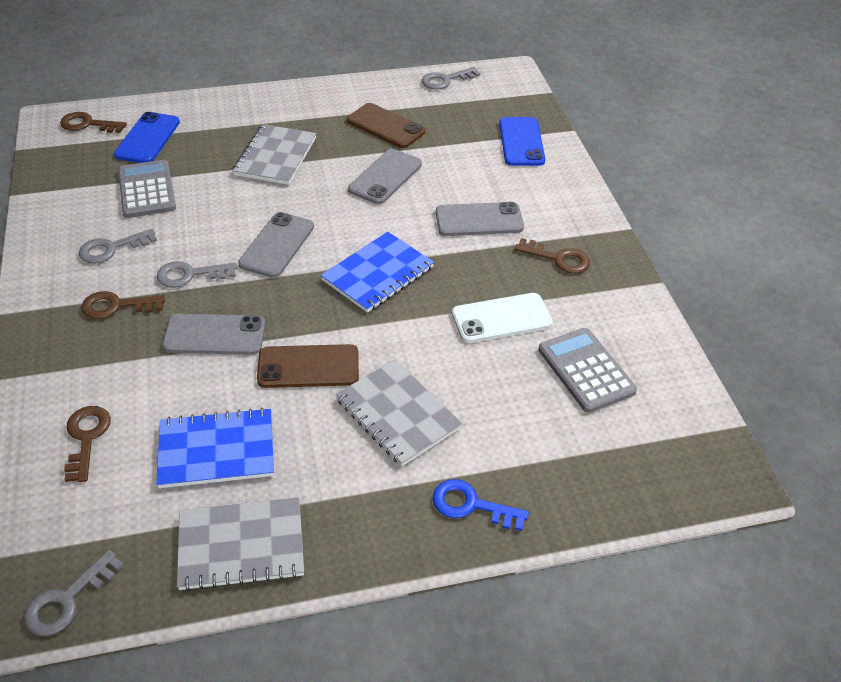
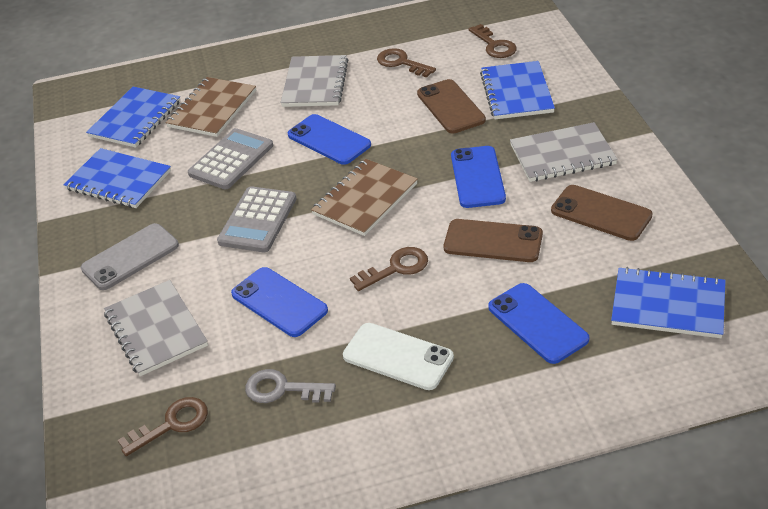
blue key: [432,479,529,531] = 1 -> none = 0
blue notebook: [156,408,274,488] [321,232,434,313] = 2 -> [63,148,171,208] [86,87,180,148] [480,61,555,119] [611,267,726,338] = 4
blue phone: [114,112,180,163] [499,117,545,166] = 2 -> [231,267,328,337] [288,114,371,165] [451,146,506,208] [488,283,590,364] = 4
brown notebook: none = 0 -> [166,77,256,137] [311,159,418,236] = 2
brown phone: [257,344,359,388] [347,103,425,148] = 2 -> [417,79,486,133] [444,219,543,262] [551,185,653,241] = 3
grey key: [24,550,124,636] [79,229,157,264] [157,261,237,288] [422,67,480,90] = 4 -> [245,369,336,403] = 1
grey phone: [162,314,266,355] [238,212,314,278] [348,149,422,204] [436,202,524,236] = 4 -> [81,223,179,290] = 1

